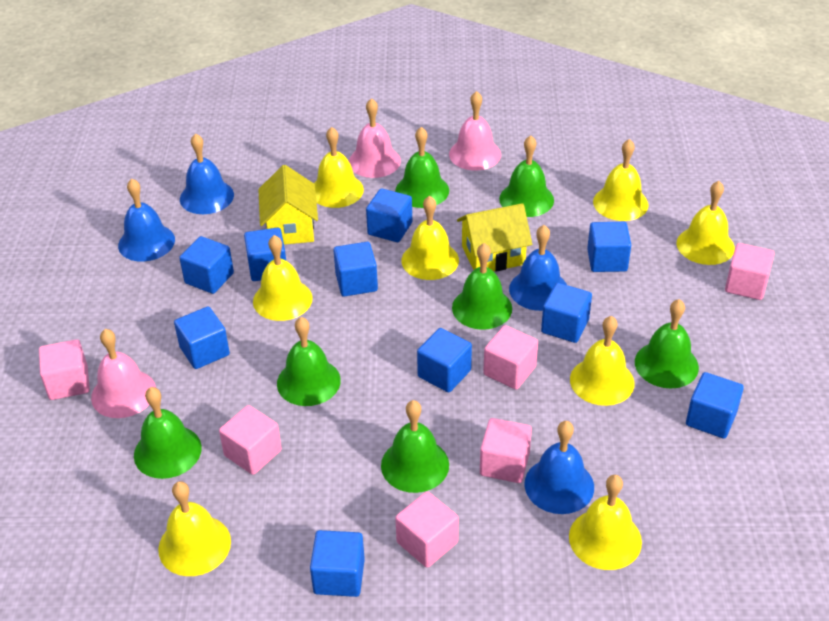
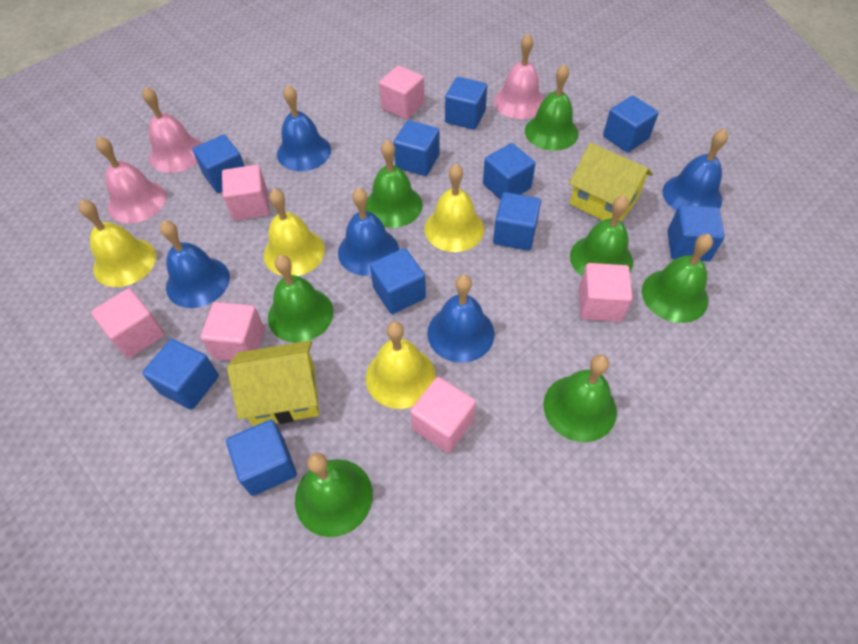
blue bell: [118,179,175,262] [180,133,234,214] [509,225,567,311] [524,421,594,514] = 4 -> [160,221,230,308] [277,85,331,171] [338,188,399,276] [427,275,494,363] [663,128,728,211] = 5
yellow bell: [158,481,231,576] [253,235,313,321] [314,127,364,208] [402,196,459,280] [569,475,642,570] [570,316,635,406] [593,139,649,221] [677,181,735,265] = 8 -> [79,200,156,287] [264,189,325,276] [366,321,436,409] [424,164,484,252] = 4

